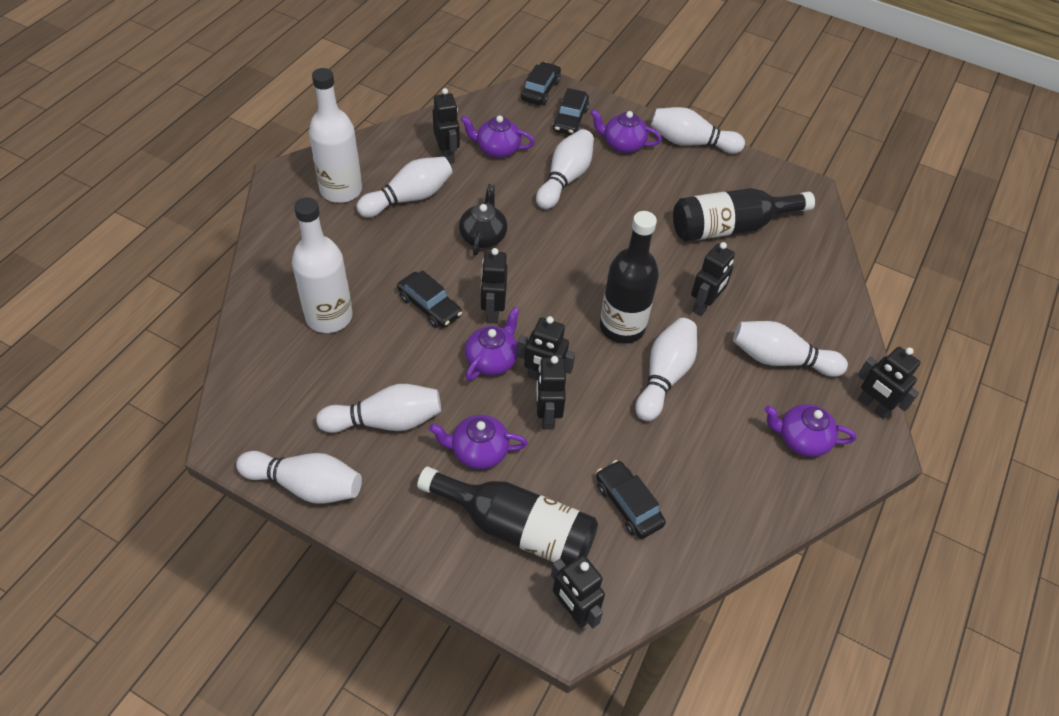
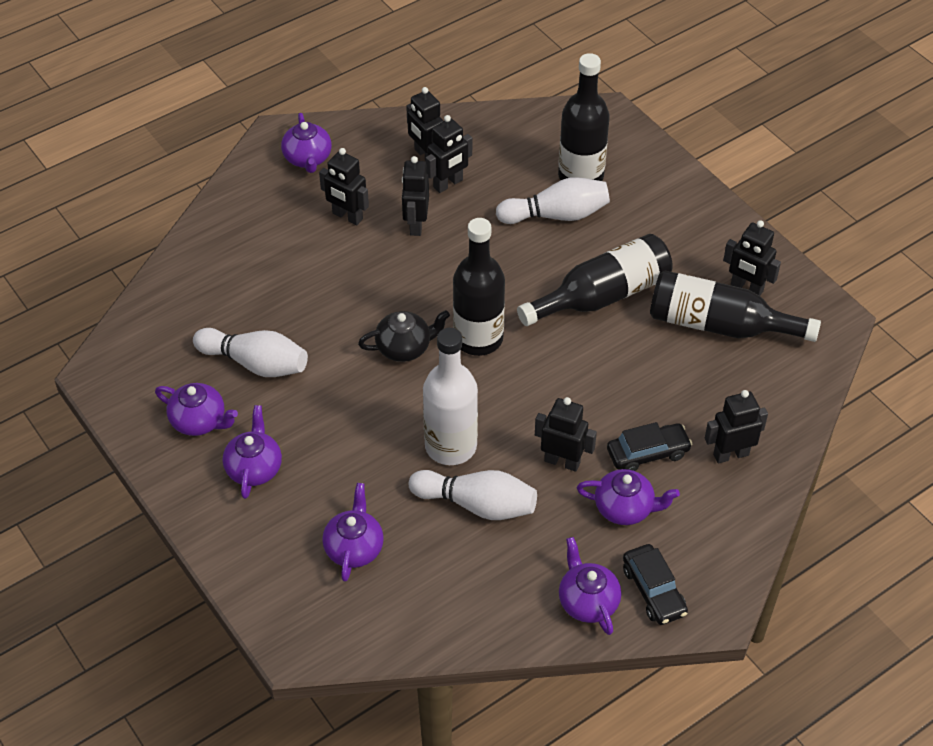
black bottle: [417,467,598,566] [600,211,659,344] [673,188,815,242] = 3 -> [453,218,505,356] [517,234,673,326] [558,53,610,181] [650,270,821,342] = 4
black car: [397,270,462,328] [521,62,561,105] [552,88,589,135] [596,460,666,539] = 4 -> [607,422,692,471] [623,544,688,625] = 2
purple teapot: [429,415,528,469] [461,115,535,158] [465,307,519,381] [591,109,662,153] [765,404,856,457] = 5 -> [155,383,238,436] [223,405,282,499] [281,113,332,173] [322,483,384,582] [559,537,621,635] [577,469,680,525] = 6
white bottle: [292,197,353,333] [309,68,362,203] = 2 -> [423,328,478,465] = 1
white bowling pin: [236,451,362,504] [316,384,441,433] [356,157,453,217] [536,129,594,209] [635,318,697,421] [651,107,745,154] [733,321,848,377] = 7 -> [193,328,308,377] [409,470,537,520] [496,177,610,224] = 3

